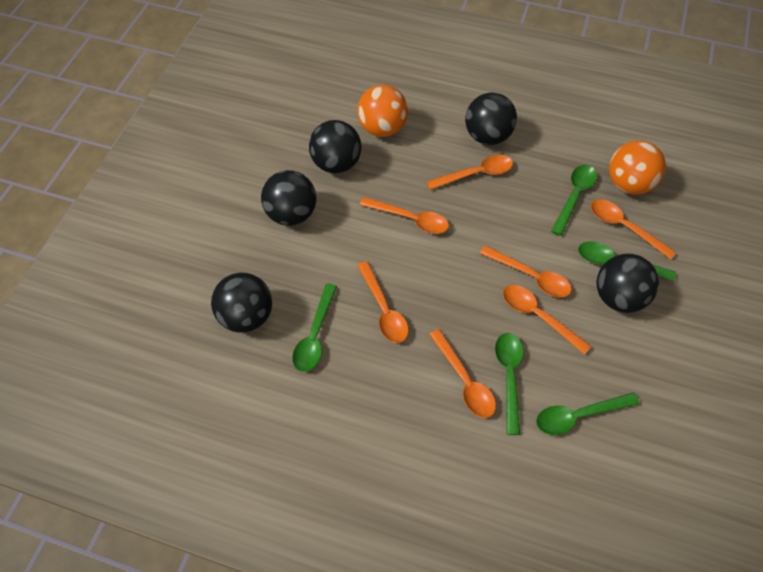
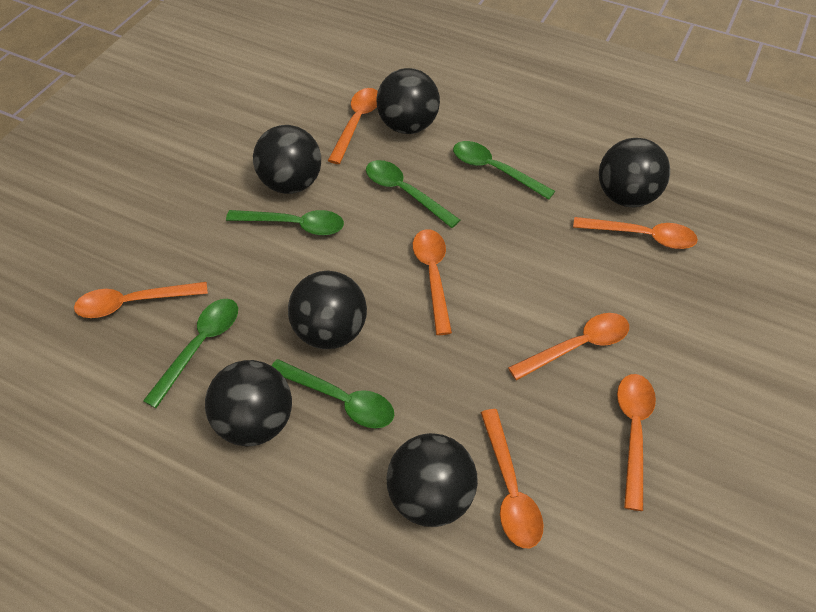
black ball: [211,273,272,333] [261,170,316,226] [309,120,361,174] [465,92,517,145] [596,254,659,313] = 5 -> [205,360,292,446] [253,125,321,194] [288,271,367,349] [376,68,440,134] [387,433,478,527] [599,138,670,208] = 6
orange ball: [357,85,408,137] [609,140,666,195] = 2 -> none = 0

